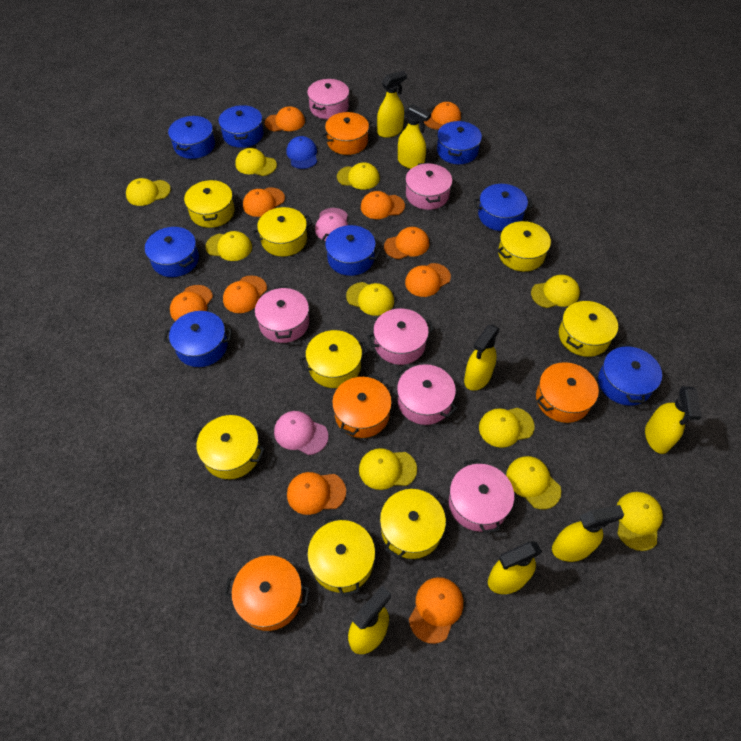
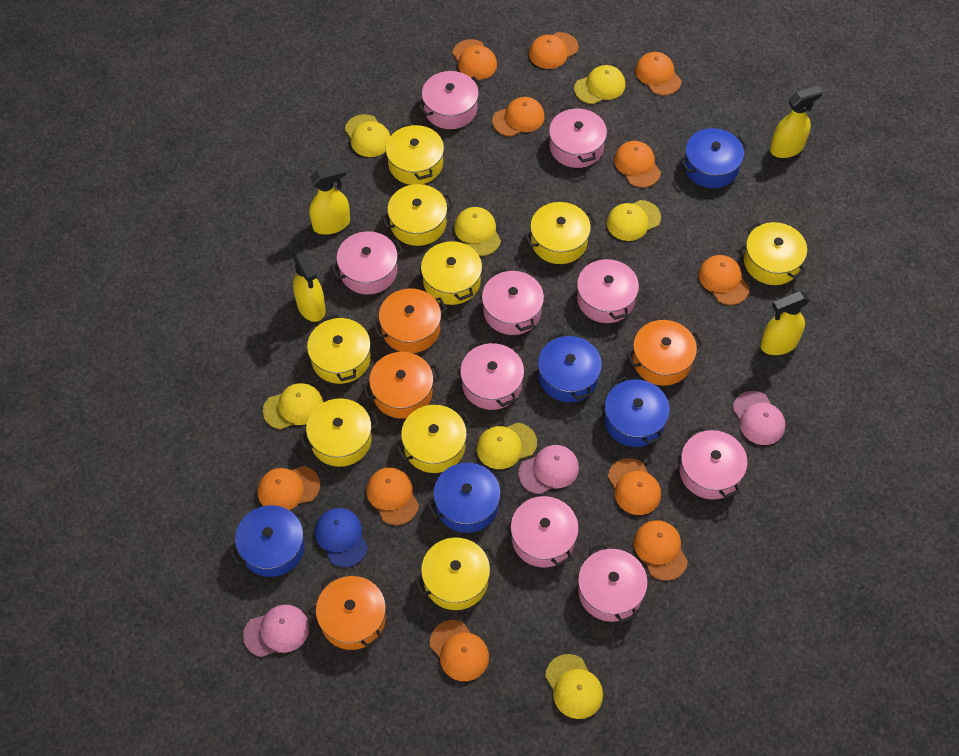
blue pot: [145,227,199,277] [164,311,232,367] [168,115,215,159] [219,105,263,148] [321,225,381,276] [437,121,482,164] [474,184,533,231] [598,344,662,406] = 8 -> [230,505,310,577] [427,463,506,533] [538,332,602,402] [604,376,670,447] [681,128,747,188] = 5
orange cap: [170,285,213,321] [223,275,267,313] [243,187,285,217] [265,106,305,131] [287,472,346,515] [361,191,405,219] [384,227,429,259] [405,263,451,297] [409,577,463,644] [424,102,461,129] = 10 -> [258,466,320,510] [366,467,419,525] [430,620,489,681] [453,39,497,80] [492,97,545,137] [529,32,578,69] [608,458,661,515] [614,141,661,188] [634,520,688,581] [635,52,681,96] [699,255,749,305] = 11
pink cap: [274,411,329,455] [315,208,348,241] = 2 -> [243,605,309,657] [518,445,579,494] [733,391,785,445] = 3
pink pot: [255,286,309,343] [307,79,349,119] [367,308,434,365] [396,364,457,425] [405,163,452,210] [449,459,514,534] = 6 -> [331,231,404,295] [418,71,482,129] [460,340,524,410] [482,268,544,335] [511,493,579,567] [549,106,607,168] [577,256,639,323] [578,544,648,623] [680,427,748,499] = 9
yellow cap: [126,178,171,206] [206,231,252,261] [235,148,277,176] [337,162,380,190] [346,282,394,316] [359,448,417,490] [479,408,534,448] [506,456,561,509] [531,275,580,308] [617,492,663,551] = 10 -> [263,383,323,430] [345,114,390,157] [454,207,501,256] [477,423,537,469] [545,654,603,719] [574,65,625,104] [607,200,661,241] = 7
yellow pot: [184,179,235,228] [192,415,265,479] [252,207,312,256] [299,330,368,388] [307,514,375,597] [380,487,446,559] [497,221,552,271] [559,301,618,357] = 8 -> [299,398,379,467] [307,314,371,384] [381,184,454,246] [386,123,444,185] [396,405,472,473] [415,537,497,610] [421,239,482,305] [524,202,596,264] [744,222,807,285] = 9
yellow spray bottle: [348,586,391,654] [377,71,407,138] [398,104,431,169] [464,325,500,390] [488,541,542,594] [552,505,624,562] [645,386,702,454] = 7 -> [293,250,326,322] [309,164,350,235] [760,291,810,355] [770,85,823,158] = 4

